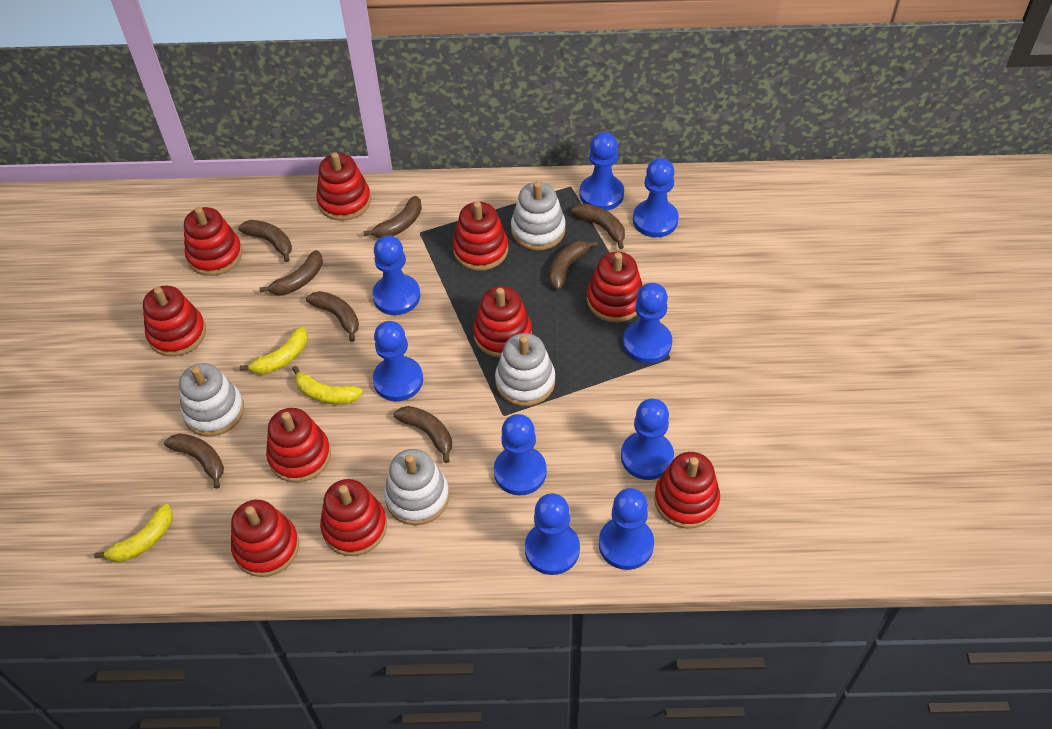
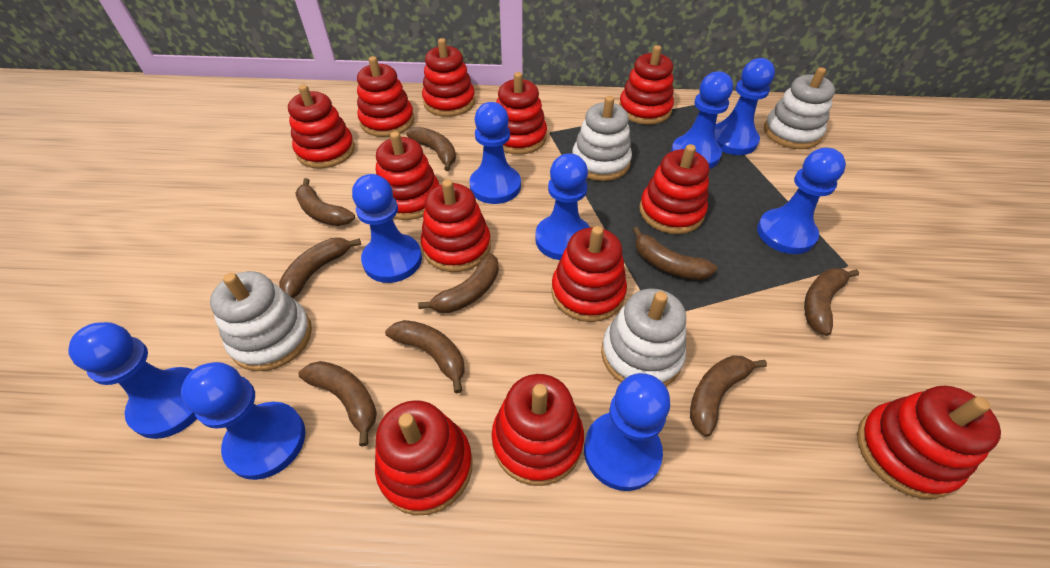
brown banana: [164,433,224,489] [238,220,292,262] [260,250,323,295] [306,291,359,342] [364,196,422,238] [394,406,452,463] [549,241,598,290] [571,203,625,249] = 8 -> [279,238,361,298] [295,178,355,226] [298,361,377,447] [385,320,465,393] [406,127,456,171] [418,253,499,313] [633,227,717,280] [690,355,767,437] [804,268,859,336] = 9
red stacking toy: [143,286,206,357] [184,207,243,276] [231,500,299,577] [266,408,331,483] [316,152,371,221] [320,479,387,556] [453,201,508,271] [473,286,532,358] [587,252,643,322] [654,452,720,529] = 10 -> [288,85,355,169] [357,56,415,137] [375,400,473,515] [376,131,439,220] [421,179,491,272] [422,38,475,117] [492,374,584,486] [496,72,547,155] [551,226,627,322] [619,45,674,125] [639,144,709,234] [857,386,1001,499] = 12
yellow banana: [94,504,173,563] [240,327,308,375] [292,366,363,405] = 3 -> none = 0

